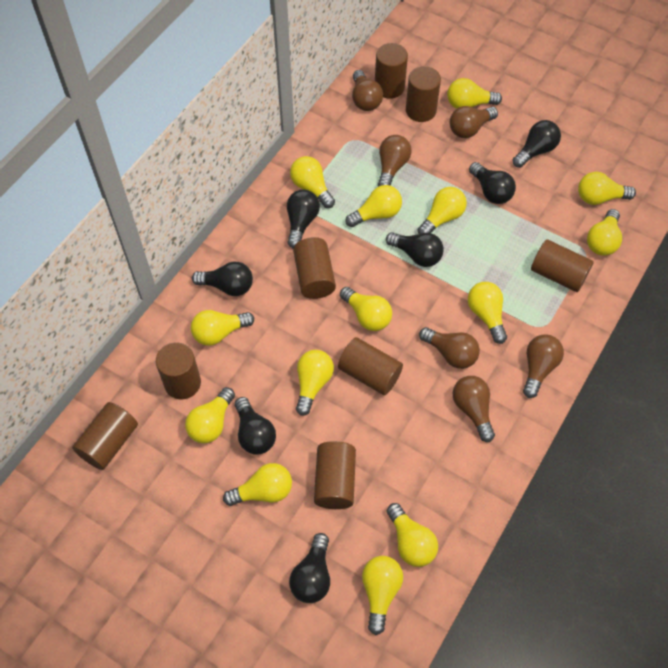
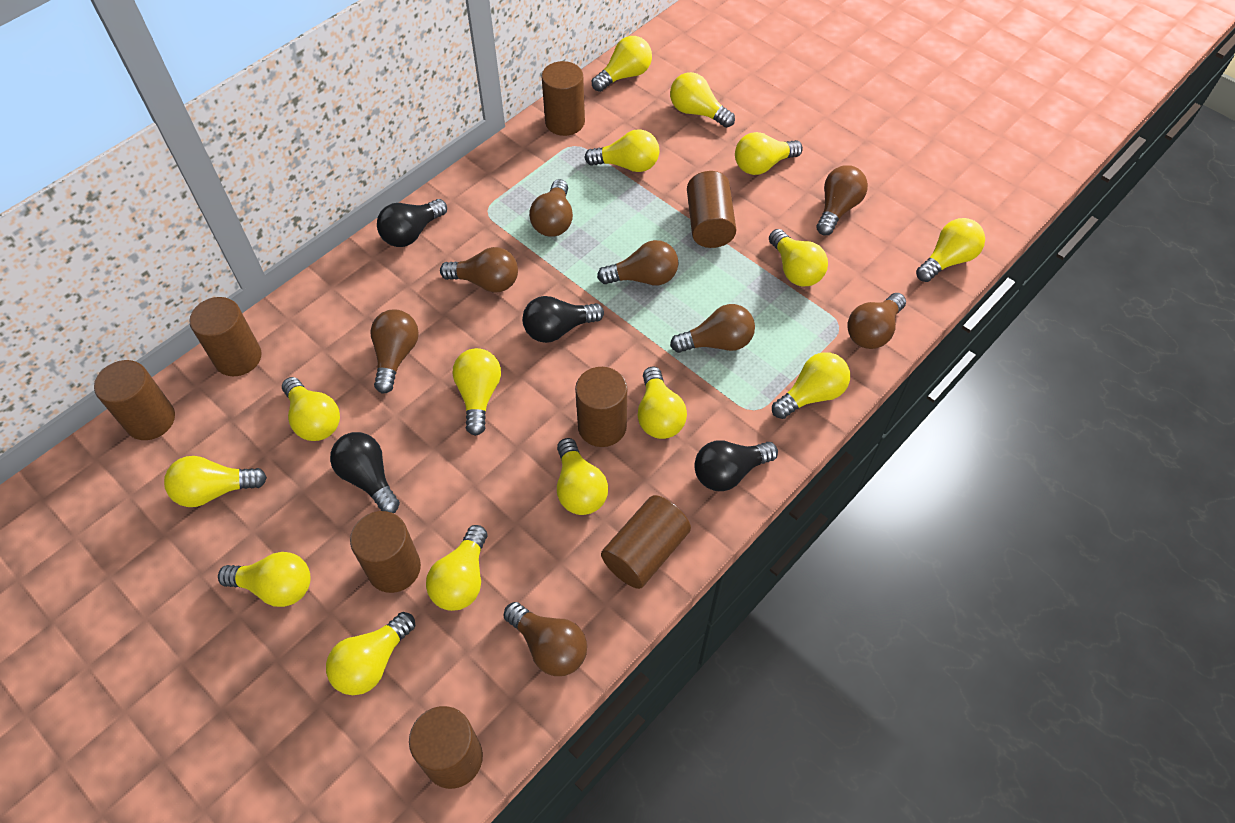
black light bulb: [192,261,253,296] [235,397,276,455] [287,190,320,248] [289,533,330,603] [386,232,444,267] [469,162,516,204] [513,120,561,168] = 7 -> [330,432,400,513] [377,199,447,247] [522,296,604,343] [694,440,778,491] = 4
brown light bulb: [352,70,383,111] [378,135,412,187] [419,327,480,369] [450,106,498,138] [453,376,495,442] [523,334,564,398] = 6 -> [371,310,419,394] [440,247,518,293] [503,602,587,676] [529,179,573,237] [597,240,679,285] [670,304,755,353] [816,165,868,235] [847,293,906,349] = 8
yellow light bulb: [185,387,235,443] [191,310,254,346] [223,463,292,506] [290,156,335,208] [296,350,334,416] [340,287,392,331] [345,185,402,227] [362,556,403,635] [387,503,438,567] [418,187,467,234] [447,78,502,109] [468,282,507,344] [578,172,636,205] [587,209,622,256] = 14 -> [164,456,267,507] [218,552,311,607] [282,377,340,441] [326,612,415,695] [426,525,487,611] [453,348,501,436] [557,438,608,515] [585,129,659,172] [592,36,652,92] [637,367,687,439] [670,72,735,128] [735,132,803,175] [769,229,828,287] [772,352,850,419] [916,218,985,282] = 15

